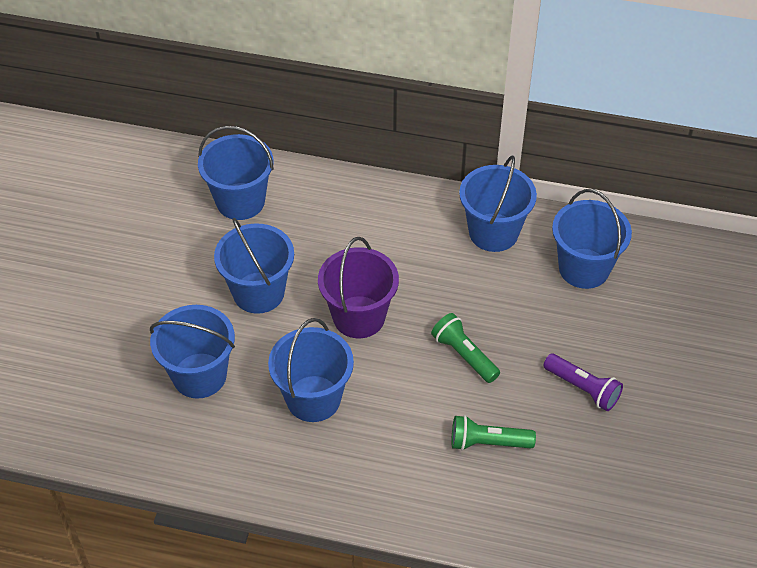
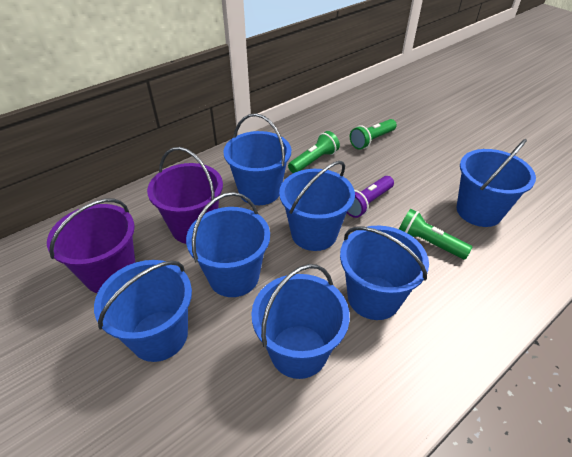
blue bucket: [150,305,235,399] [198,126,274,220] [214,218,294,314] [268,318,354,422] [459,155,537,252] [552,189,632,289] = 6 -> [94,260,192,362] [186,192,270,297] [223,113,291,205] [251,264,350,379] [279,161,355,251] [340,226,429,320] [457,139,536,227] = 7
green flashlight: [431,313,500,383] [452,415,536,451] = 2 -> [288,131,340,173] [350,119,397,150] [399,209,472,259] = 3
purple bucket: [318,237,399,338] = 1 -> [47,199,135,293] [147,147,223,244] = 2

